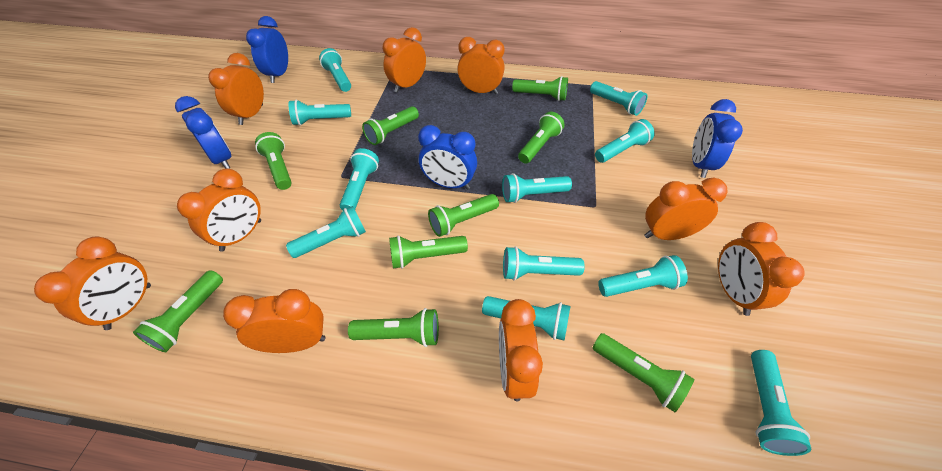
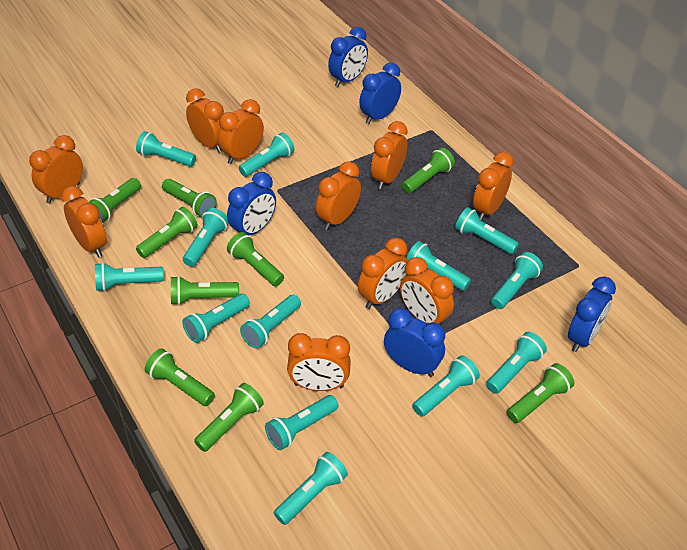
blue clock: [175,96,231,169] [246,16,288,83] [418,125,477,190] [692,99,743,178] = 4 -> [227,172,276,235] [328,27,368,87] [359,63,401,124] [384,308,445,377] [568,276,616,352] = 5
orange clock: [34,237,151,330] [177,169,261,252] [208,53,264,125] [223,289,325,353] [383,27,426,93] [457,37,505,94] [499,299,543,401] [644,178,728,240] [718,222,805,316] = 9 -> [29,135,83,203] [61,186,107,257] [186,88,224,153] [218,99,264,164] [287,333,351,391] [316,161,361,230] [358,238,408,309] [371,121,408,189] [400,257,454,325] [473,152,514,221] = 10
turquoise flashlight: [286,206,366,258] [288,100,351,126] [319,48,351,92] [340,148,379,210] [482,296,570,341] [502,173,572,203] [503,246,585,280] [590,81,647,116] [595,119,655,163] [598,255,688,297] [751,350,811,456] = 11 -> [95,262,164,291] [136,131,196,167] [182,294,250,343] [183,208,229,267] [239,132,295,177] [240,295,301,348] [265,395,338,450] [274,452,348,525] [406,241,471,291] [413,355,480,417] [455,207,519,254] [486,332,547,394] [491,252,543,309] = 13

